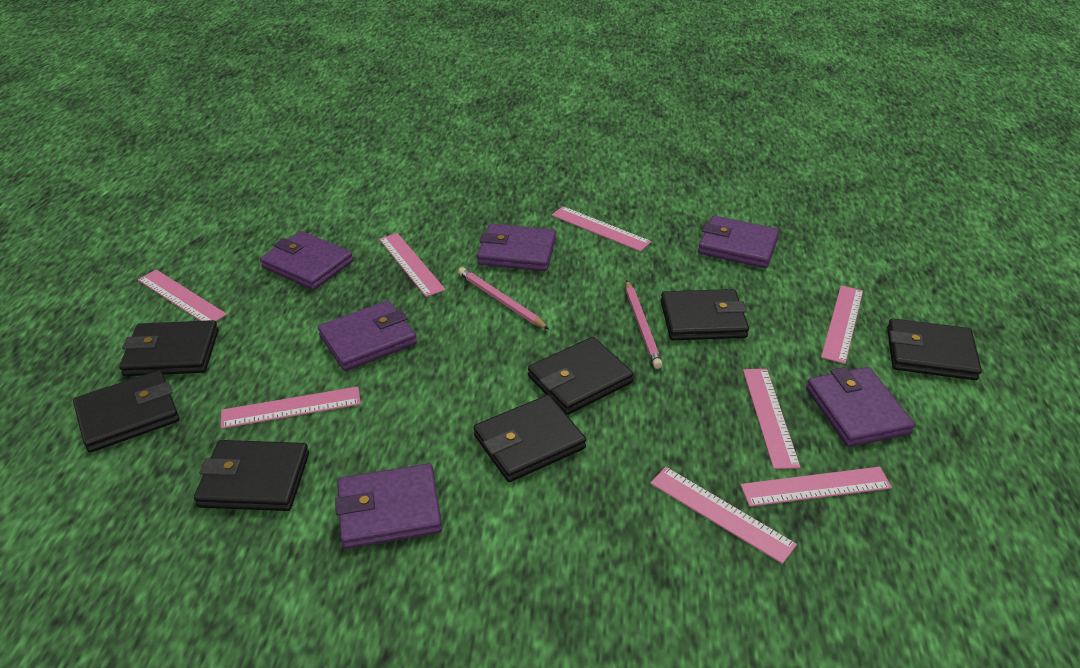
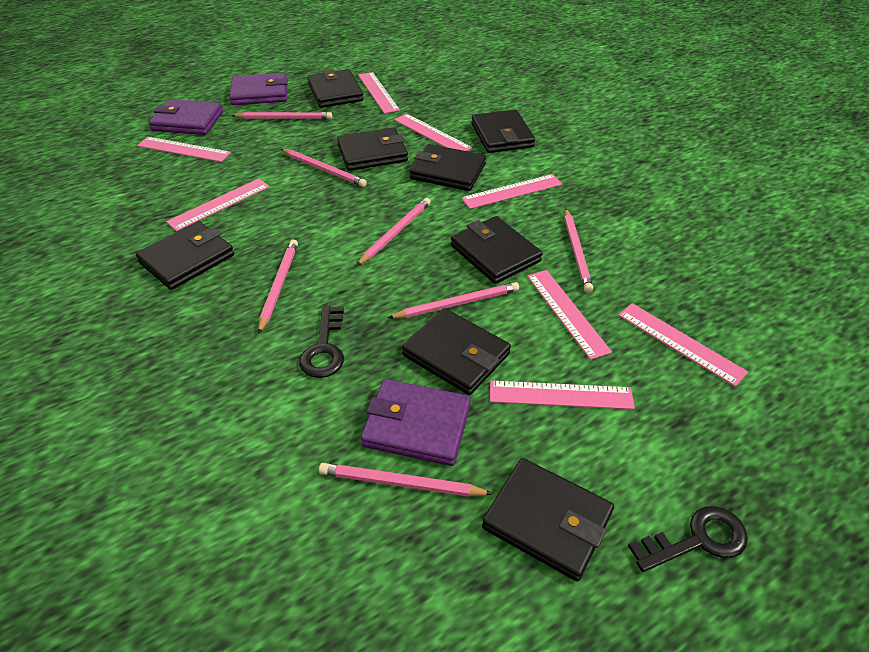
black key: none = 0 -> [299,305,344,378] [628,506,748,572] = 2
black wallet: [73,370,179,452] [119,320,219,376] [194,440,309,511] [474,395,586,482] [528,337,634,415] [661,289,749,340] [887,318,982,380] = 7 -> [136,221,234,290] [307,69,363,108] [337,127,408,171] [402,308,511,395] [410,144,486,191] [451,216,543,284] [471,109,535,153] [482,458,614,581] = 8
pink pencil: [458,267,549,329] [626,280,663,369] = 2 -> [231,112,332,119] [258,239,298,334] [281,149,367,187] [319,463,493,497] [356,198,431,266] [388,282,519,318] [564,208,593,293] = 7
purple wallet: [260,231,353,290] [318,301,417,371] [335,463,442,549] [477,224,556,271] [698,215,779,268] [806,367,915,447] = 6 -> [149,99,223,135] [229,73,288,105] [361,379,471,466] = 3

